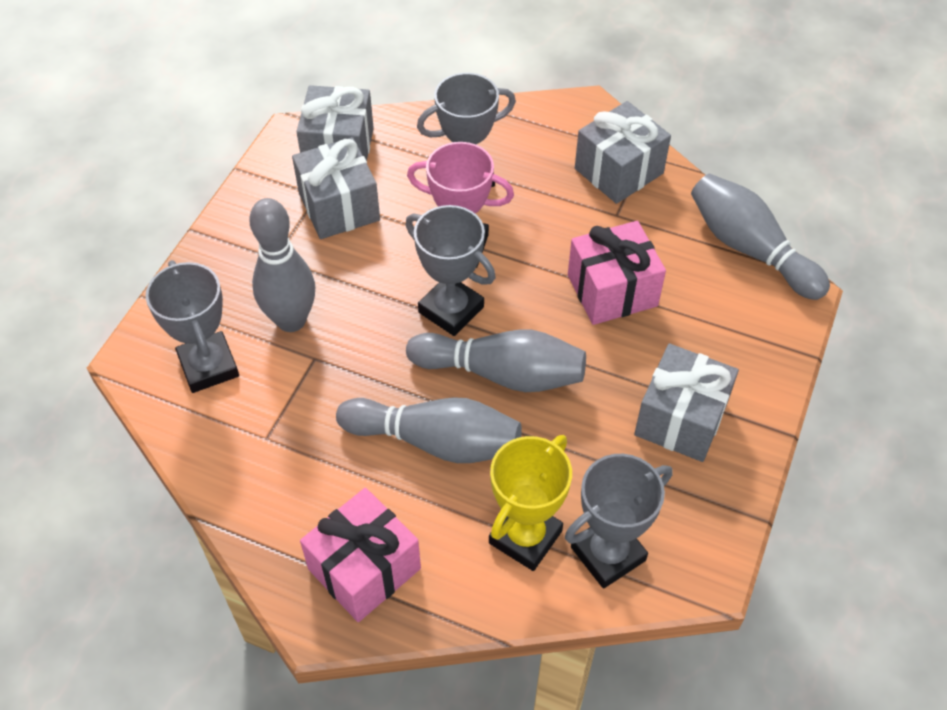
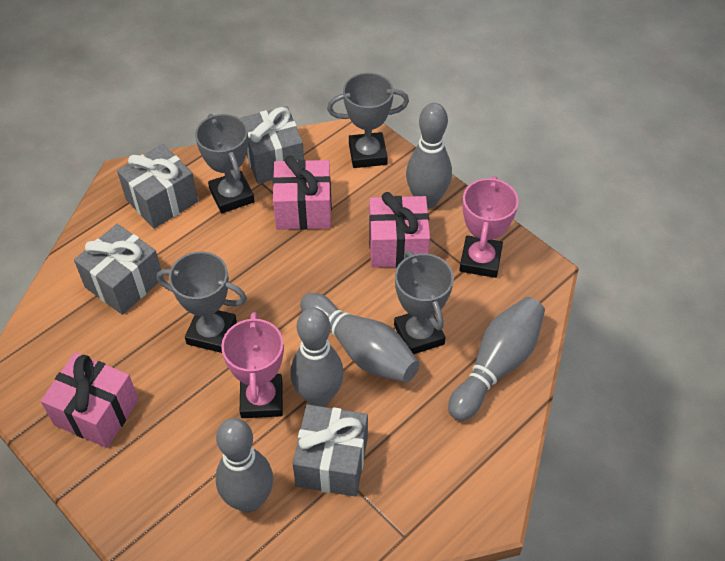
grey bowling pin: [249,198,315,332] [336,397,522,463] [406,329,586,392] [691,174,830,300] = 4 -> [215,418,273,512] [290,308,344,407] [300,293,420,382] [406,103,452,209] [448,297,545,421] = 5
pink gift: [300,488,421,622] [568,221,666,325] = 2 -> [41,353,139,448] [273,155,332,230] [369,192,430,268] = 3
pink trophy: [407,142,514,268] = 1 -> [221,312,284,418] [459,176,519,278] = 2
yellow trophy: [489,435,572,571] = 1 -> none = 0

